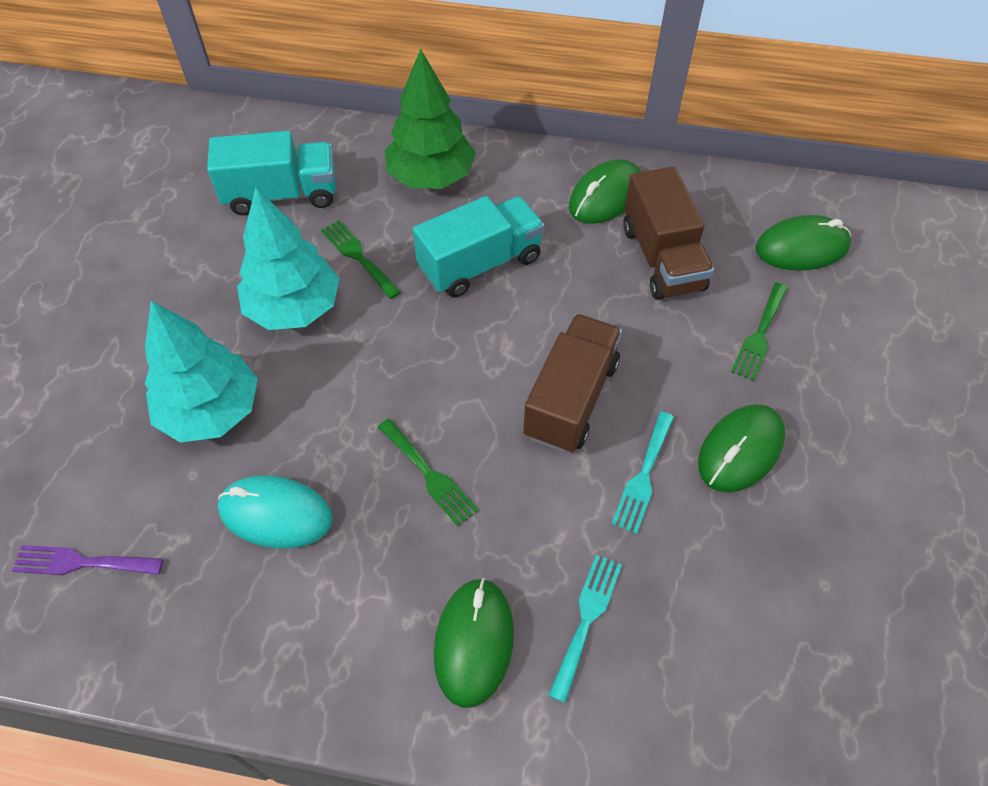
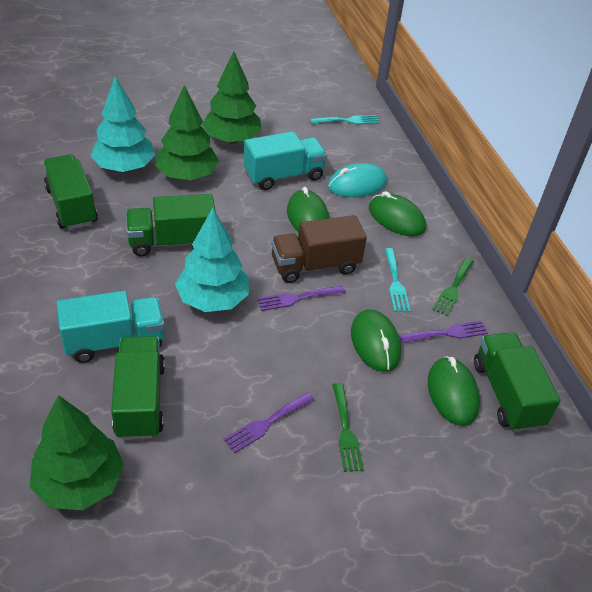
brown truck: [523,314,622,453] [623,167,714,300] = 2 -> [271,215,367,283] = 1
green fork: [321,220,401,299] [378,419,479,526] [731,282,788,381] = 3 -> [332,383,364,472] [432,257,474,316] = 2
green tree: [385,49,476,189] = 1 -> [30,395,124,510] [156,85,219,180] [202,51,262,143] = 3
green truck: none = 0 -> [43,154,98,230] [111,336,165,440] [126,194,216,256] [474,332,561,432] = 4
purple fork: [12,545,163,575] = 1 -> [223,392,314,453] [257,286,345,311] [399,320,488,344] = 3

